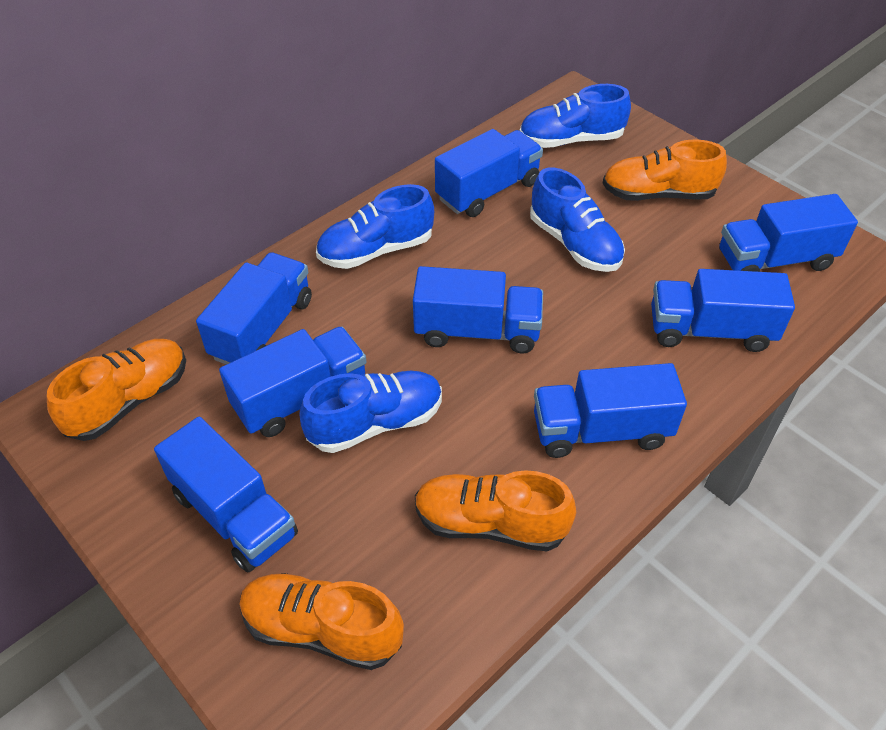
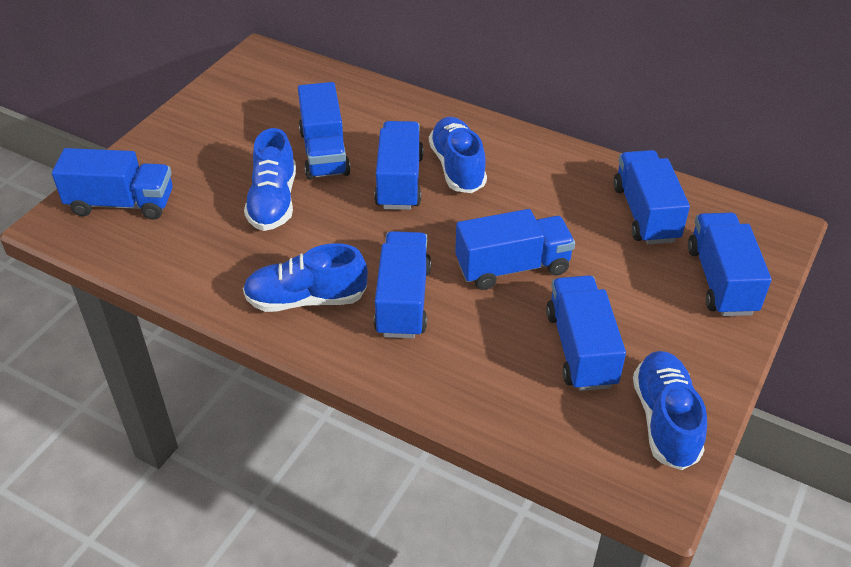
orange shoe: [47,339,186,441] [239,573,404,670] [415,471,576,551] [603,139,727,201] = 4 -> none = 0

